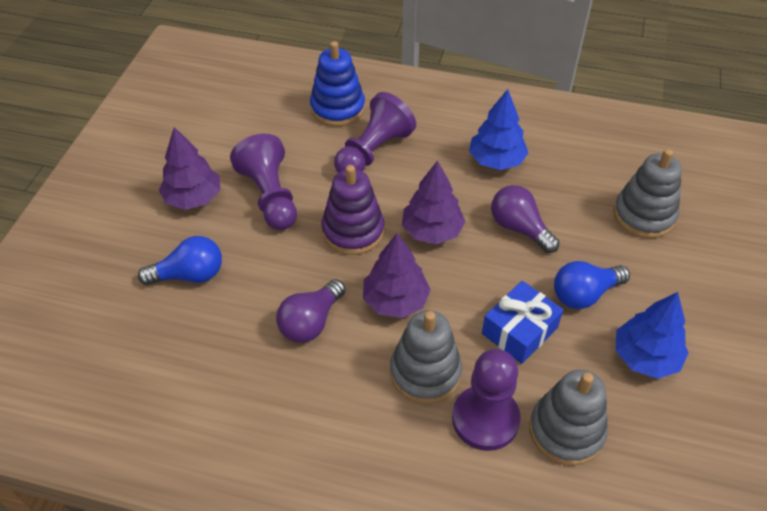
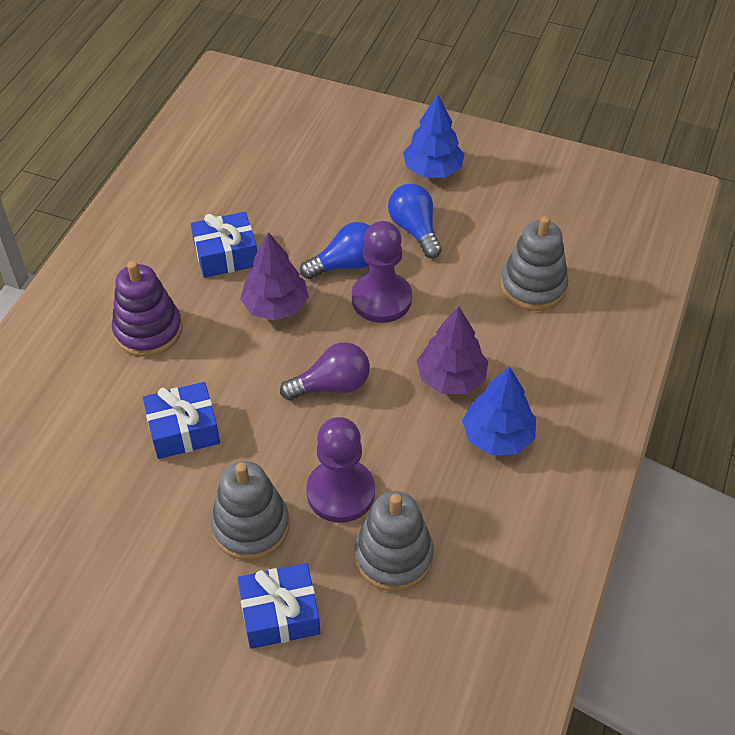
blue gift: [482,281,563,364] = 1 -> [143,382,220,459] [191,212,257,278] [238,563,320,649] = 3
blue stacking toy: [310,41,365,127] = 1 -> none = 0
purple light bulb: [276,279,346,343] [491,185,559,253] = 2 -> [280,342,370,400] = 1
purple pawn: [230,134,297,230] [334,92,416,173] [452,349,521,451] = 3 -> [306,417,375,523] [352,221,412,323] = 2
purple tree: [159,127,220,210] [363,233,431,318] [402,160,465,244] = 3 -> [240,232,309,320] [417,306,488,394] = 2

